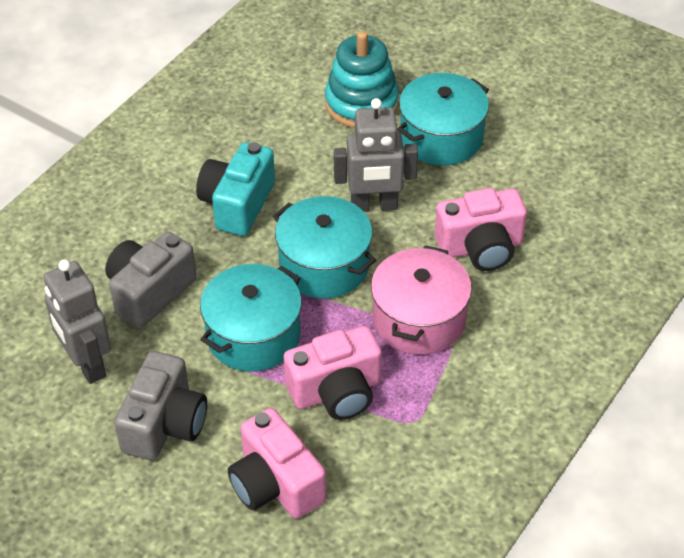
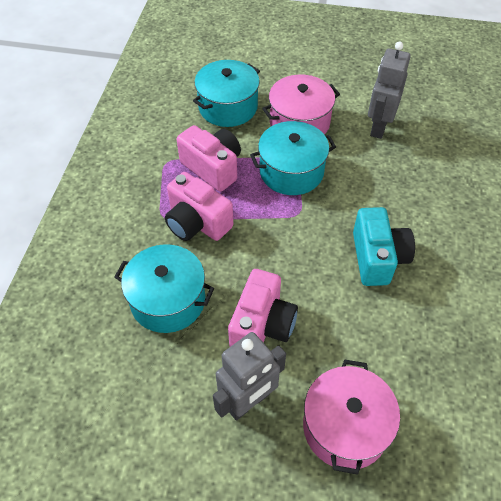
grey camera: [105,232,196,329] [115,351,207,460] = 2 -> none = 0
pink pot: [371,245,472,355] = 1 -> [262,74,340,135] [303,359,400,475] = 2
turquoise stacking toy: [325,31,399,128] = 1 -> none = 0

